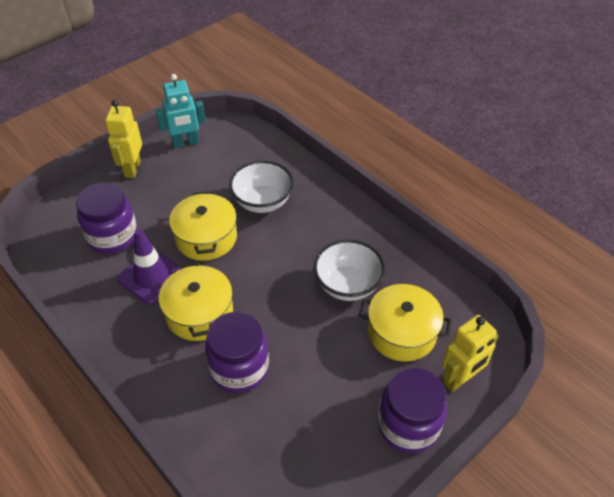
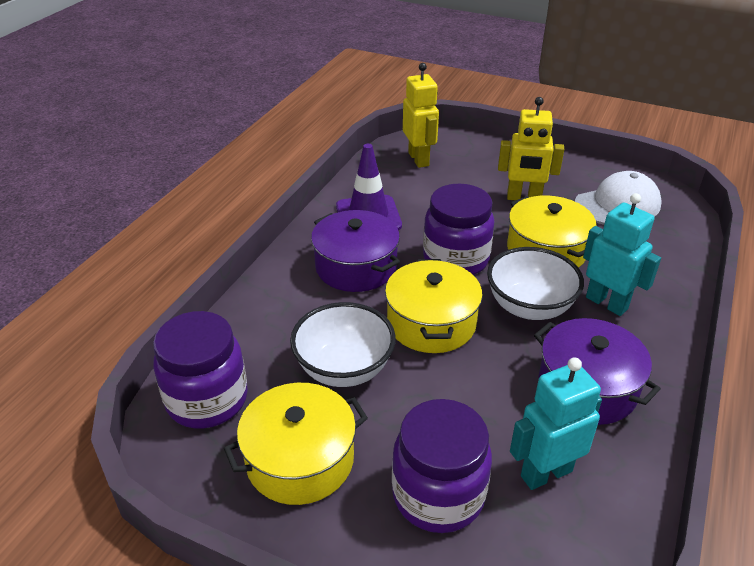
purple pot: none = 0 -> [311,210,400,292] [534,318,661,425] = 2
turquoise robot: [156,74,206,148] = 1 -> [510,357,602,490] [583,193,661,316] = 2
white cap: none = 0 -> [575,171,662,224] = 1

